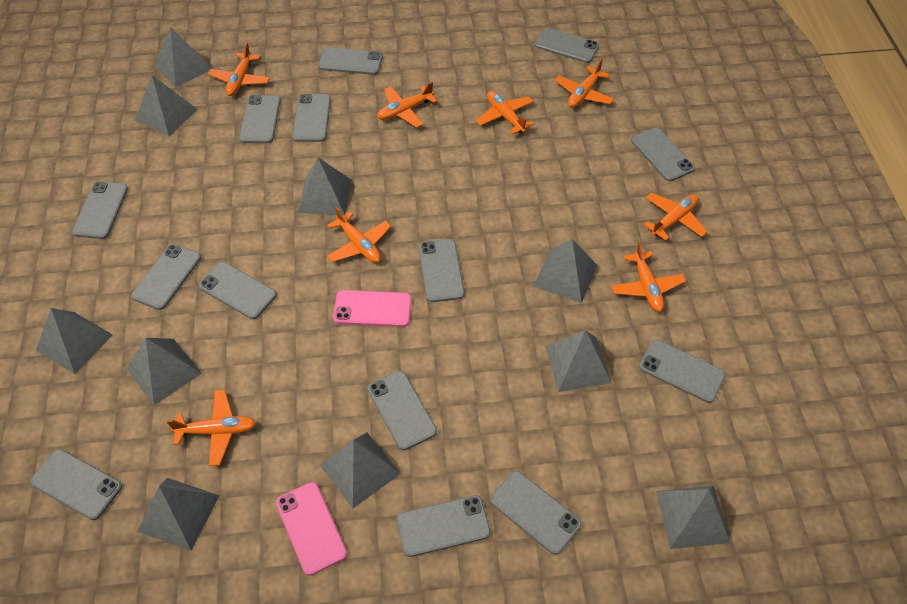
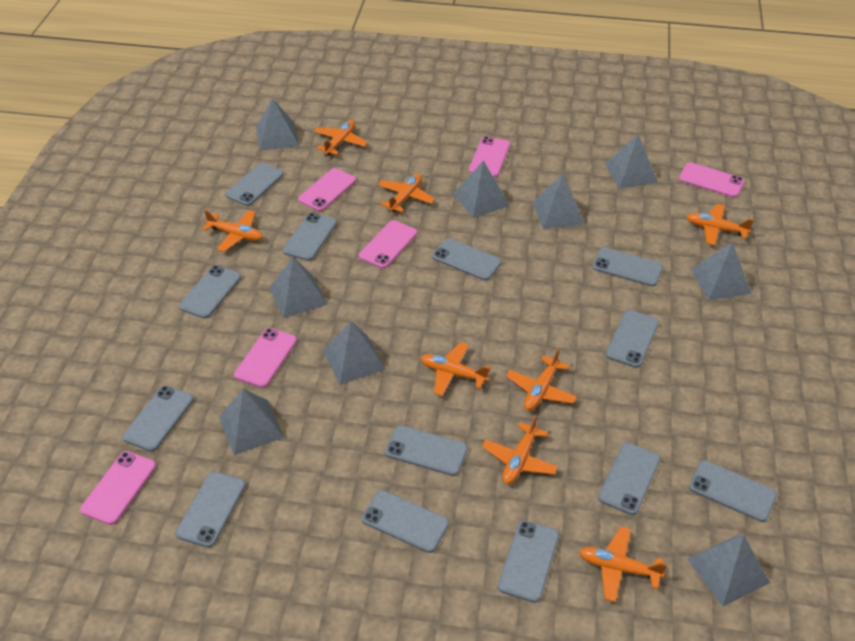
grey phone: [30,449,122,520] [72,182,128,239] [131,244,201,310] [199,262,277,319] [239,95,281,143] [292,94,331,142] [318,47,383,75] [368,371,437,450] [397,495,490,557] [419,239,464,302] [490,471,582,555] [535,27,599,63] [631,127,695,181] [639,340,726,403] = 14 -> [122,385,194,452] [175,472,246,548] [179,265,241,319] [226,163,284,206] [283,213,337,261] [362,490,449,553] [385,425,468,476] [432,238,502,281] [498,520,559,603] [592,247,663,287] [598,442,660,515] [606,310,659,368] [689,460,777,522] = 13
grey pyramid: [36,308,113,374] [127,338,202,405] [135,75,198,136] [137,478,220,551] [155,27,212,88] [298,158,352,216] [320,432,401,508] [533,239,597,303] [545,330,611,392] [656,486,730,549] = 10 -> [219,389,284,455] [256,98,299,151] [269,257,328,318] [323,321,386,385] [453,160,510,218] [533,174,584,229] [605,134,658,189] [687,535,770,607] [691,242,752,301] = 9
pink phone: [276,482,347,575] [333,290,412,327] = 2 -> [80,451,156,525] [234,328,297,388] [298,168,356,211] [359,220,417,269] [469,136,510,178] [679,162,745,198] = 6

